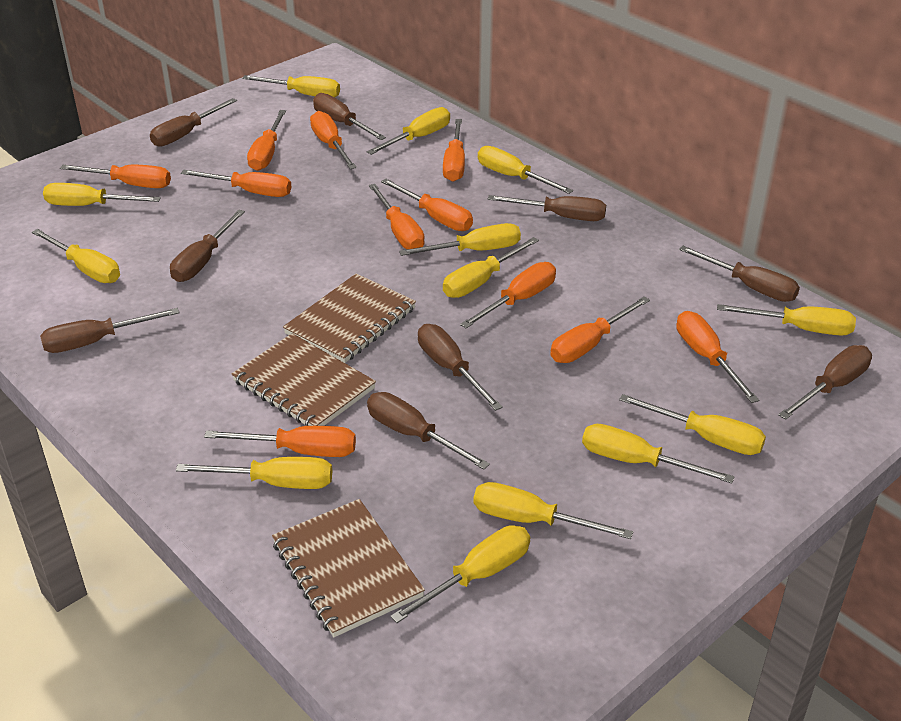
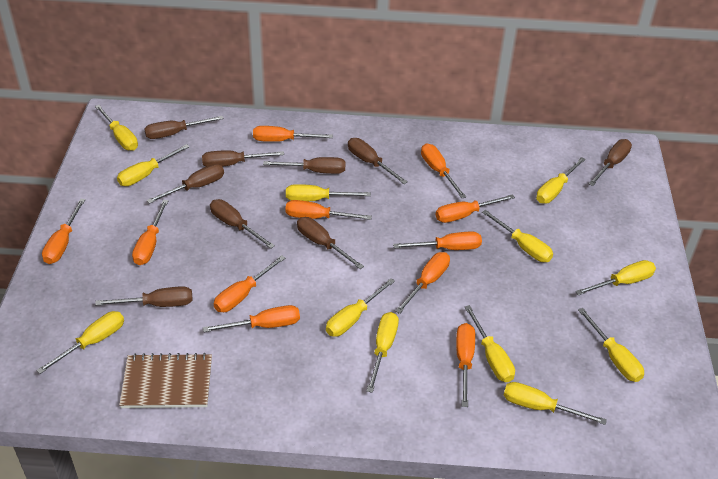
brown notebook: [232,333,376,426] [272,499,425,637] [283,274,416,363] = 3 -> [119,353,212,408] = 1
yellow screwdriver: [32,229,120,283] [43,183,161,206] [176,457,332,489] [242,75,340,97] [366,107,450,155] [390,525,530,623] [399,223,521,256] [443,237,539,298] [474,482,633,539] [478,146,573,194] [582,424,735,483] [619,394,766,455] [717,304,856,336] = 13 -> [36,311,124,374] [95,105,138,151] [117,144,190,186] [286,184,371,201] [326,278,395,337] [367,312,399,393] [465,305,515,382] [482,210,553,262] [504,382,607,425] [536,157,586,204] [575,260,656,295] [578,308,644,382] = 12

